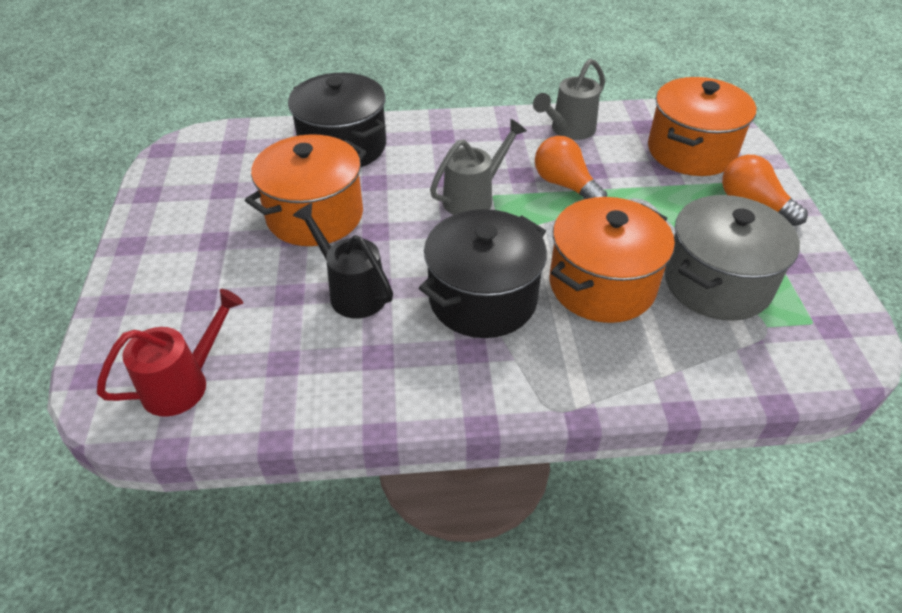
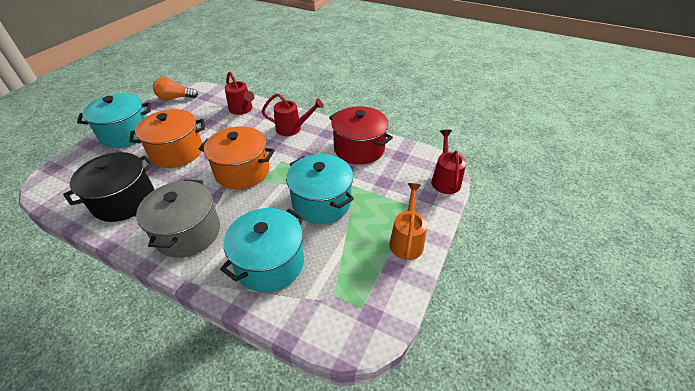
black pot: [288,73,386,167] [419,209,547,338] = 2 -> [63,152,154,222] = 1
black watering can: [292,203,393,318] = 1 -> none = 0
grey watering can: [430,119,527,215] [533,58,605,140] = 2 -> none = 0
orange light bulb: [535,136,607,199] [722,155,808,226] = 2 -> [153,77,198,100] = 1
orange pot: [245,134,366,246] [550,197,675,323] [648,77,756,176] = 3 -> [129,109,205,168] [199,126,275,189] = 2
orange watering can: none = 0 -> [389,183,427,260] = 1
red pot: none = 0 -> [329,106,393,165] = 1
red watering can: [97,289,243,417] = 1 -> [225,71,254,115] [262,93,324,136] [431,130,466,194] = 3
turquoise pot: none = 0 -> [77,93,151,148] [220,208,304,292] [286,154,354,224] = 3

